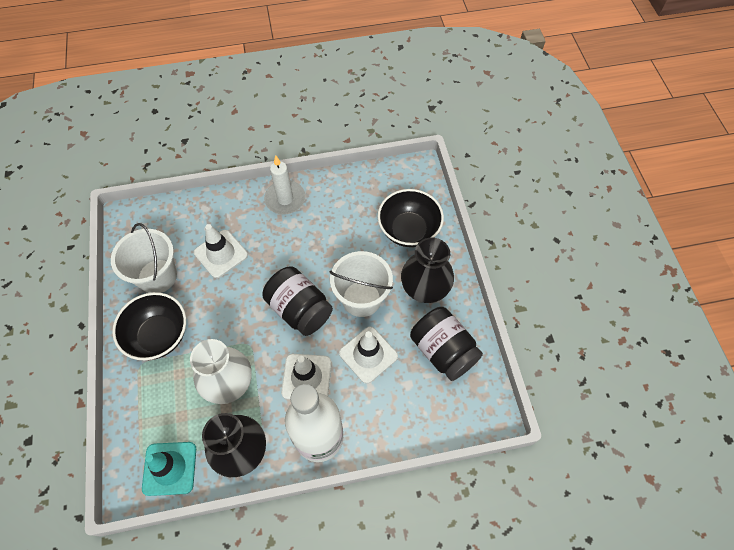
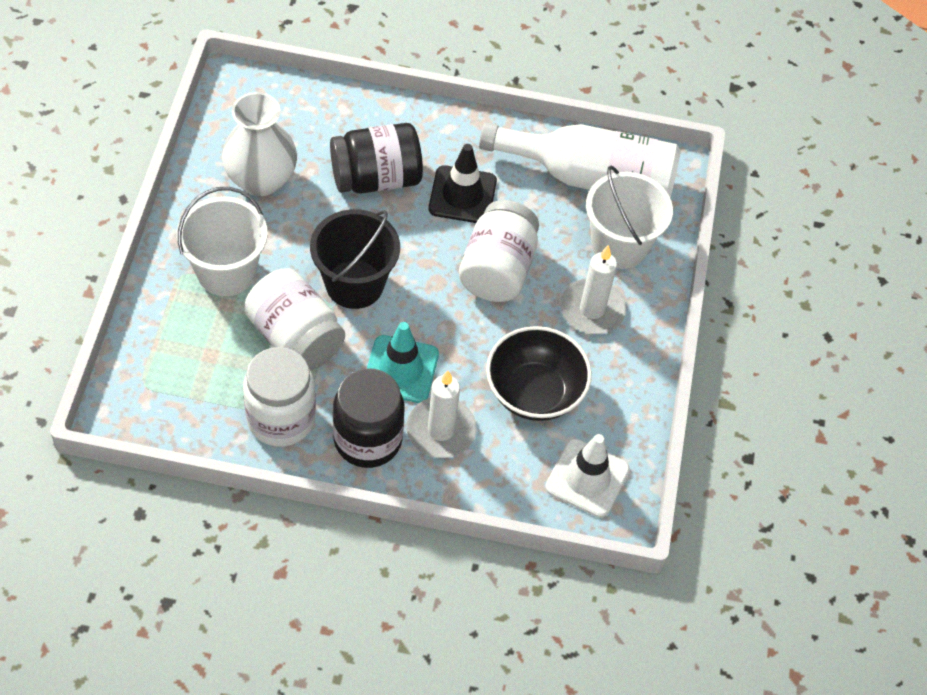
black bowl: [112,292,186,360] [378,189,444,247] = 2 -> [486,326,592,421] = 1
black bucket: none = 0 -> [310,209,400,309] = 1
black traffic cone: none = 0 -> [429,144,497,223] = 1
black vase: [202,413,266,477] [401,237,454,303] = 2 -> none = 0
white candle: [264,155,306,214] = 1 -> [407,370,477,458] [560,245,626,334] = 2
white jar: none = 0 -> [243,347,316,447] [244,268,345,371] [459,200,539,302] = 3
white traffic cone: [194,224,248,278] [281,354,331,400] [339,326,398,384] = 3 -> [545,434,630,518] = 1

